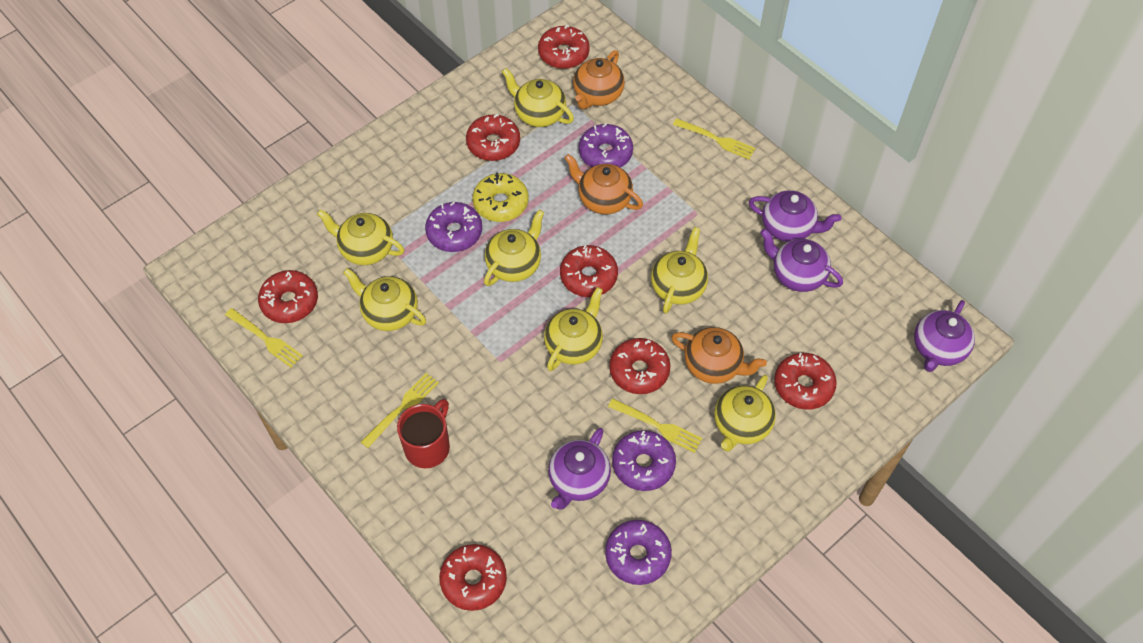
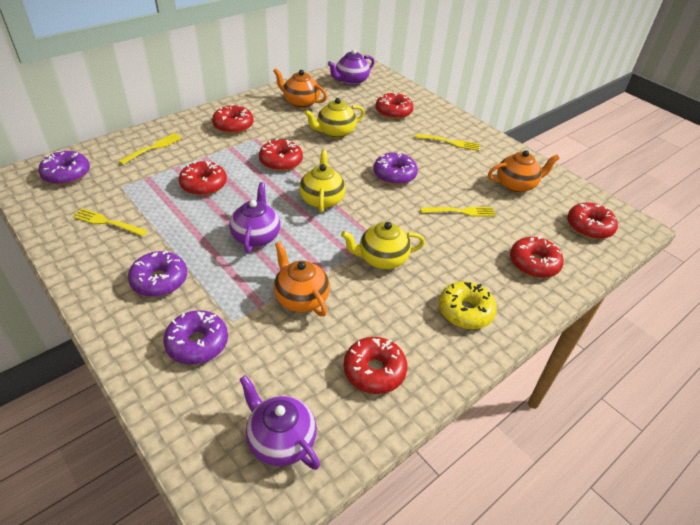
purple teapot: [548,428,611,510] [749,190,841,242] [760,229,843,292] [914,300,975,372] = 4 -> [229,182,280,253] [239,375,320,470] [328,49,375,86] = 3
red mug: [397,399,450,468] = 1 -> none = 0
yellow teapot: [317,209,404,265] [343,268,426,331] [484,210,544,286] [502,68,574,127] [544,287,603,371] [651,227,708,314] [714,375,776,452] = 7 -> [299,150,346,213] [304,98,365,138] [341,222,425,269] = 3

